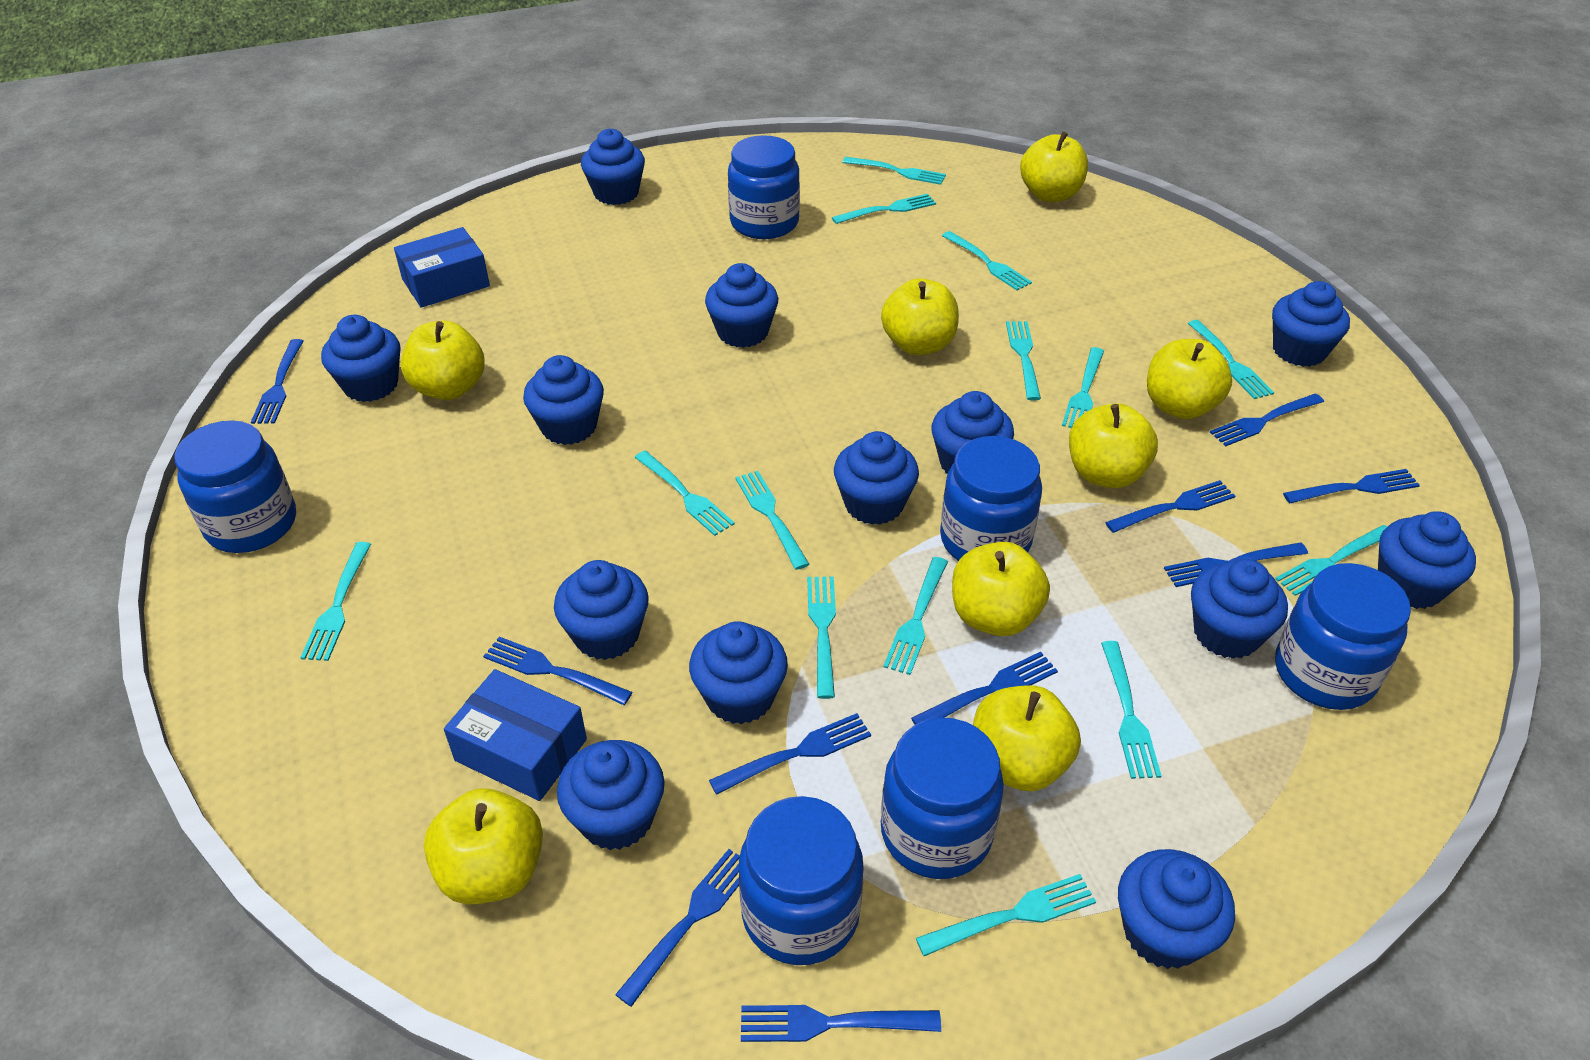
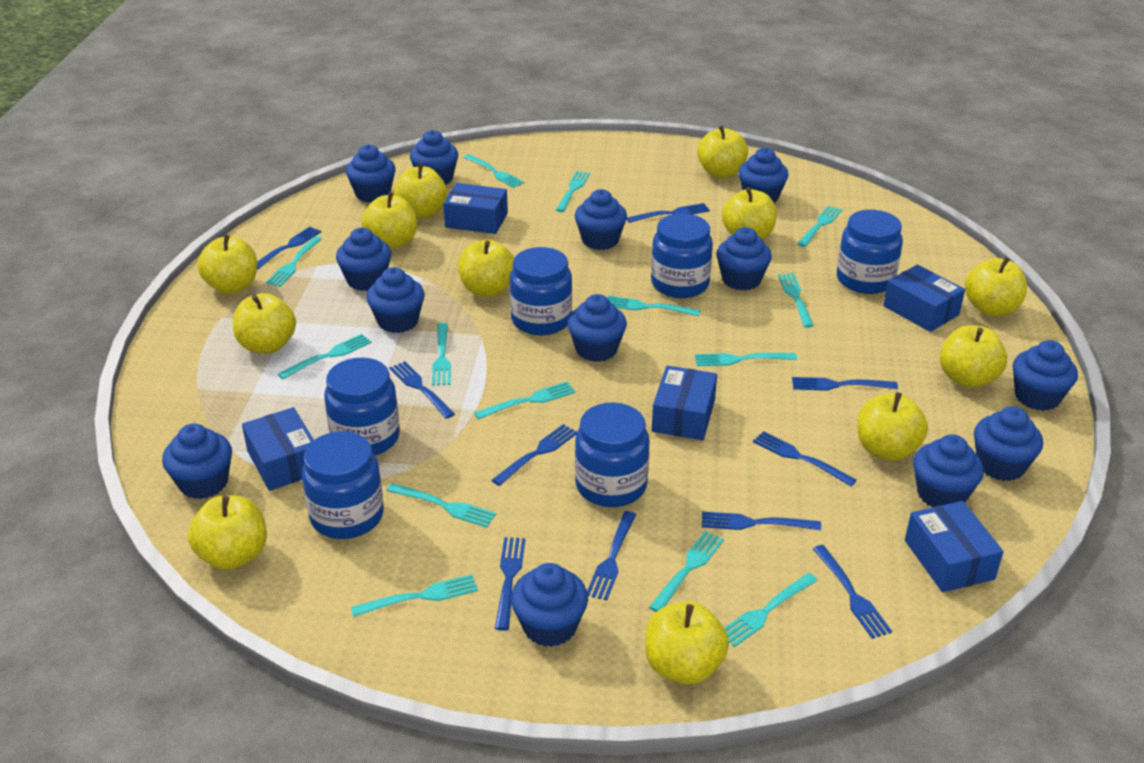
blue box: [394,227,490,308] [444,669,587,801] = 2 -> [242,407,314,491] [443,183,508,234] [652,366,717,440] [883,265,965,332] [905,501,1004,592] = 5
yellow apple: [401,320,485,400] [424,788,543,905] [881,278,959,355] [952,542,1050,636] [973,685,1081,791] [1020,131,1088,202] [1069,403,1158,488] [1147,339,1232,419] = 8 -> [188,496,267,570] [197,234,257,294] [233,293,296,354] [362,192,417,249] [394,163,448,219] [458,240,514,297] [645,601,729,684] [697,125,748,178] [722,187,777,240] [857,392,928,461] [940,325,1007,388] [965,257,1027,316] = 12

